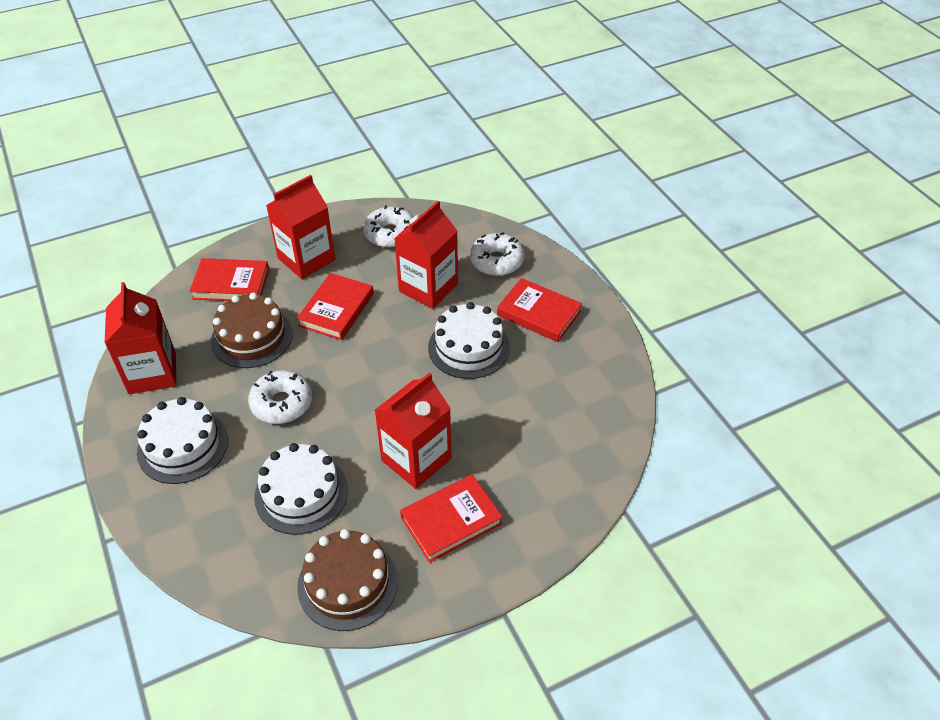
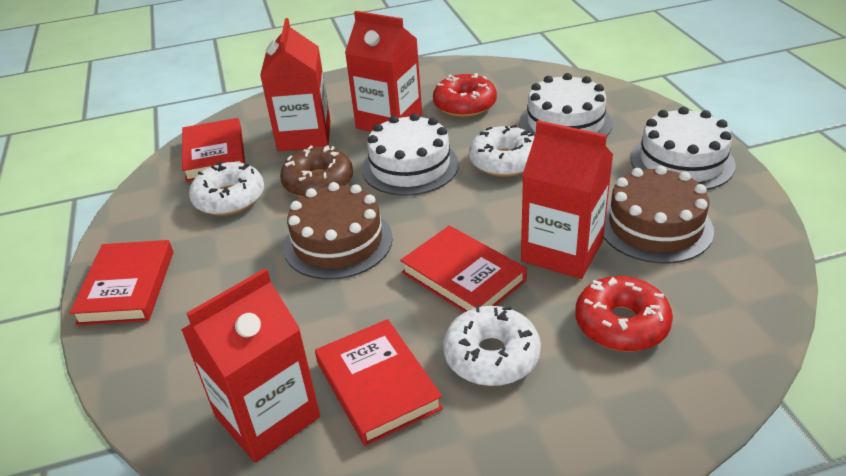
brown donut: none = 0 -> [280,145,353,197] = 1
red donut: none = 0 -> [433,73,497,117] [575,276,673,352] = 2

